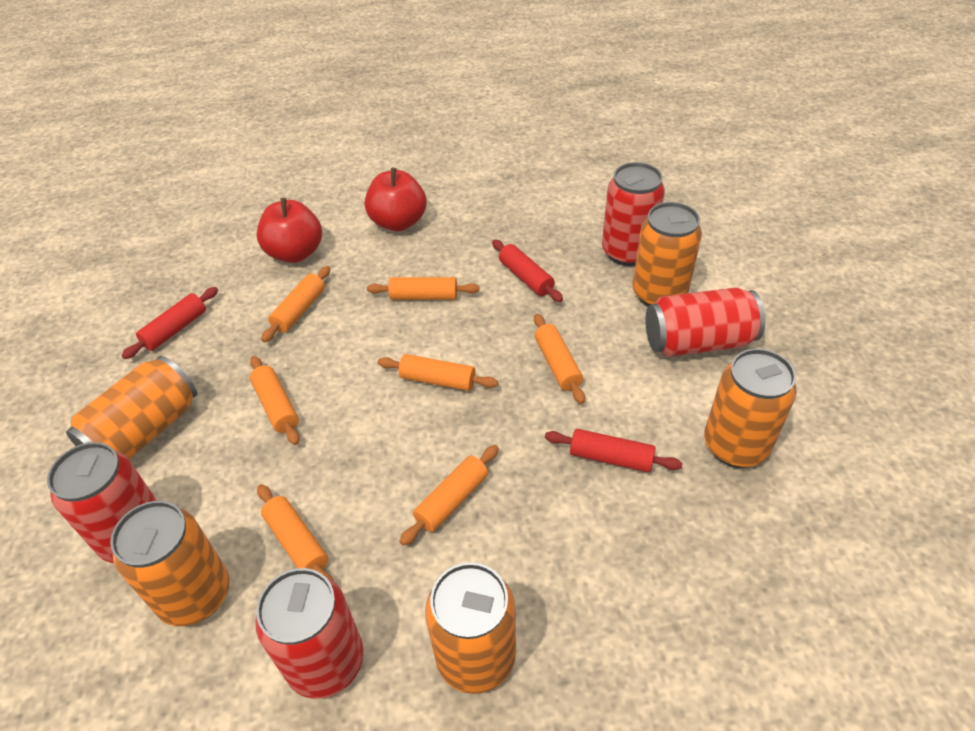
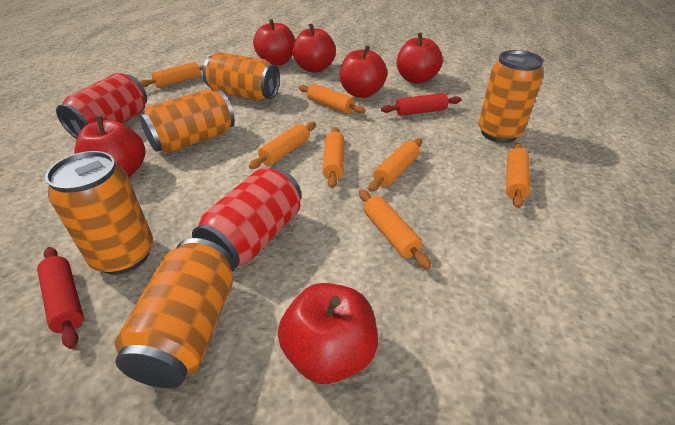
red apple: [257,198,322,263] [365,168,426,231] = 2 -> [74,116,145,178] [253,19,295,66] [278,283,378,384] [292,24,336,73] [340,45,387,98] [397,33,443,84] = 6
red can: [47,442,157,563] [255,568,364,699] [602,162,665,266] [645,287,765,357] = 4 -> [56,73,147,139] [192,167,301,271] = 2
red rolling pin: [121,287,218,359] [492,240,563,302] [545,429,683,472] = 3 -> [37,247,84,349] [381,93,461,116] = 2

